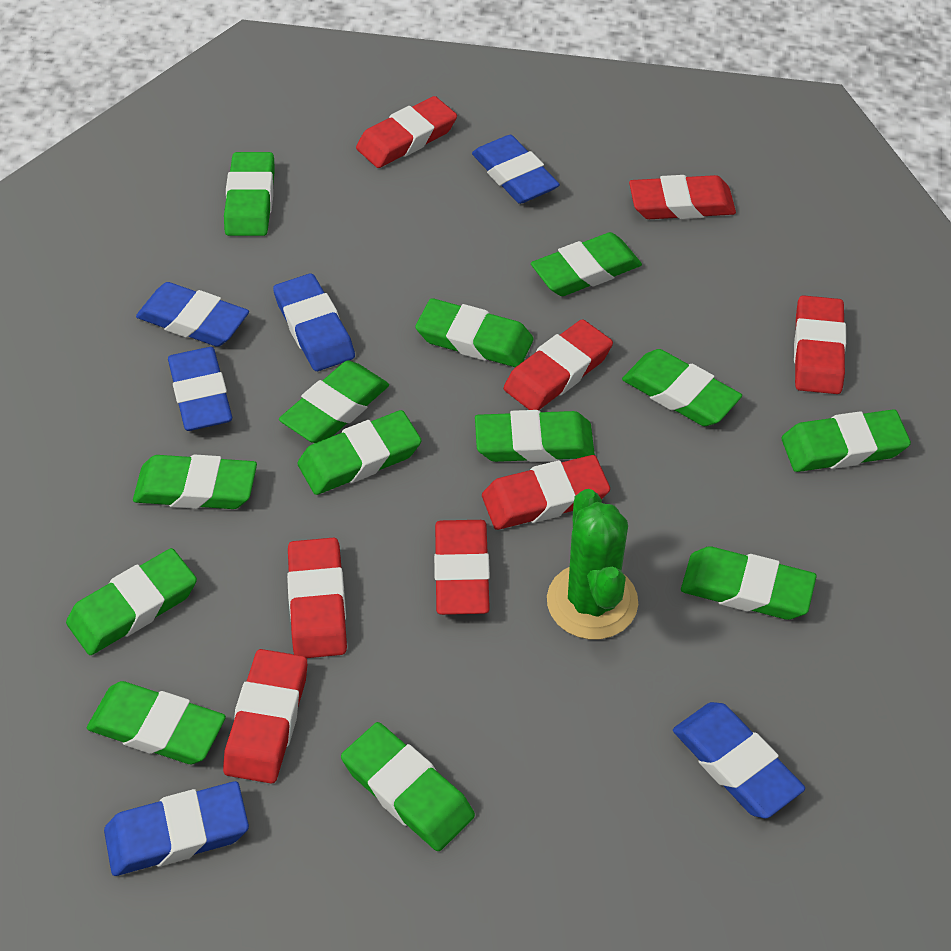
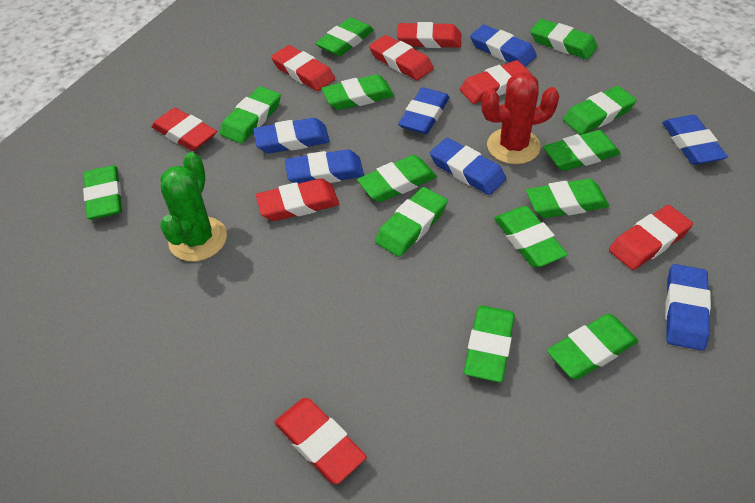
blue eraser: [104,781,249,876] [136,282,249,347] [168,347,232,431] [273,273,355,371] [472,135,560,204] [673,702,805,819] = 6 -> [253,118,330,153] [285,150,364,183] [398,87,450,134] [430,138,506,195] [470,25,537,67] [662,115,728,165] [665,264,711,351] = 7
red cactus: none = 0 -> [481,72,560,164] = 1

